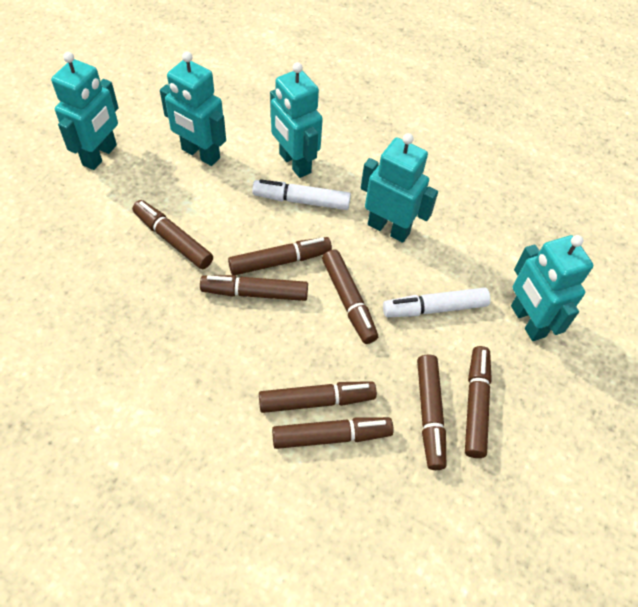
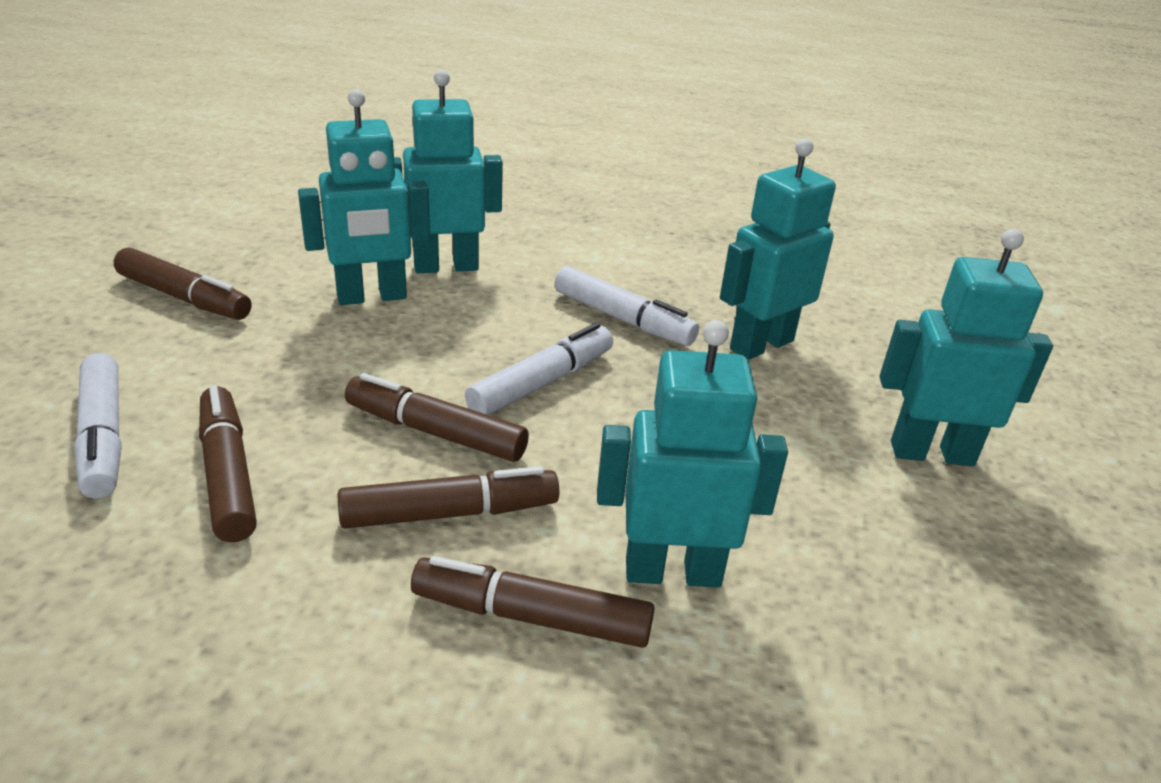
brown marker: [132,200,213,269] [200,275,308,301] [228,237,332,275] [259,381,377,413] [272,417,394,449] [322,250,378,344] [417,354,446,470] [465,346,492,458] = 8 -> [114,247,251,320] [199,386,257,542] [338,466,559,529] [345,373,529,462] [411,556,655,648] = 5
white marker: [252,179,351,210] [383,288,490,317] = 2 -> [74,353,122,498] [465,323,613,415] [554,266,699,346] = 3

